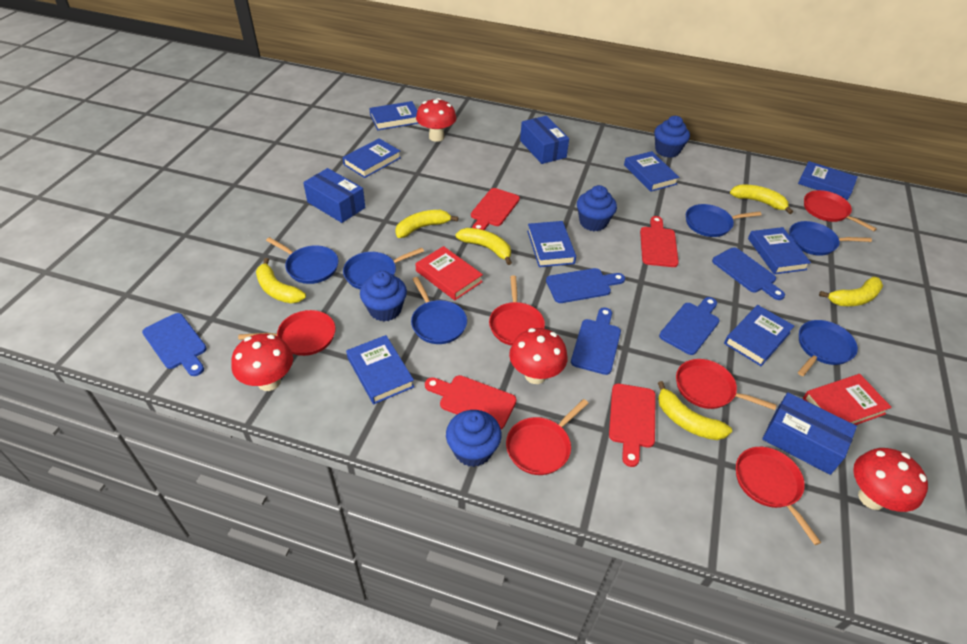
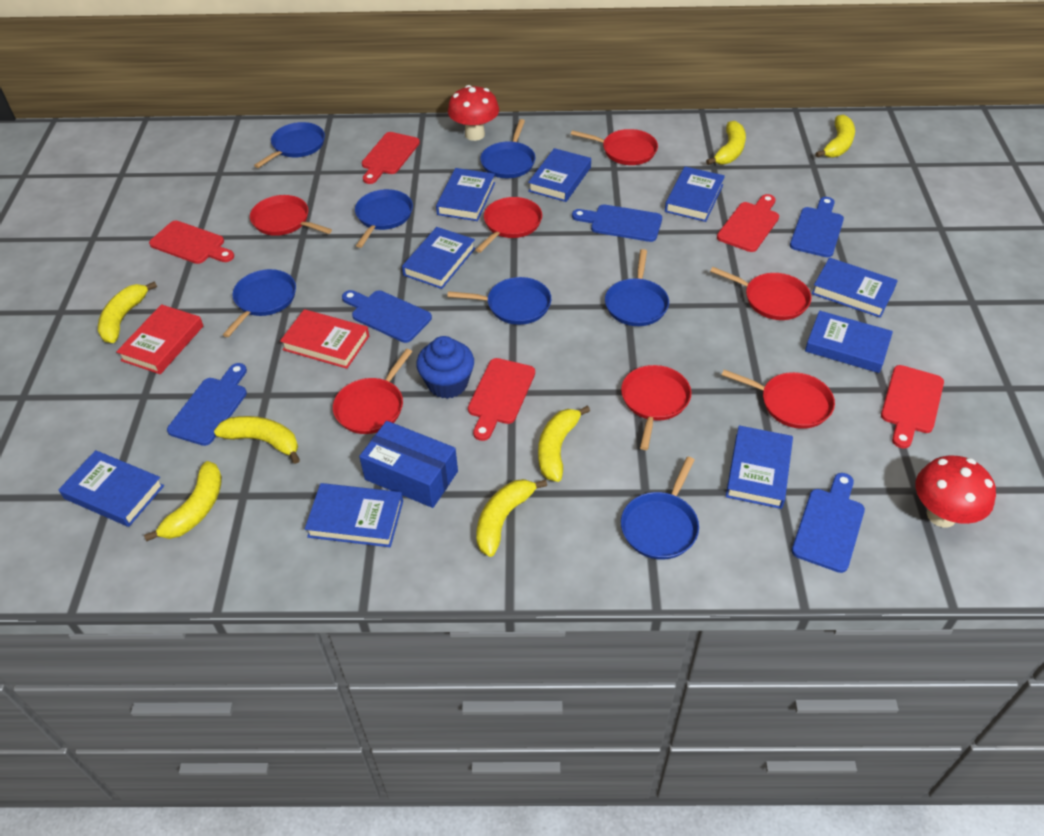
blue book: [342,138,401,178] [346,335,414,404] [369,101,419,130] [527,221,576,267] [624,151,679,192] [724,305,794,366] [748,227,811,274] [798,161,858,200] = 8 -> [59,450,164,527] [305,483,403,547] [402,227,475,289] [436,168,495,221] [528,148,591,202] [665,166,725,222] [726,425,793,509] [805,311,893,373] [811,258,898,318] = 9
blue box: [303,168,365,223] [520,116,569,164] [762,392,857,475] = 3 -> [359,421,458,508] = 1
blue cupcake: [360,271,407,321] [446,410,502,467] [577,185,617,231] [654,116,690,158] = 4 -> [416,336,474,399] = 1
blue pan: [266,237,338,284] [343,248,424,289] [411,277,467,344] [686,204,762,237] [789,221,872,256] [798,320,858,376] = 6 -> [223,269,296,337] [254,122,325,168] [355,189,413,248] [447,277,551,325] [480,119,535,178] [605,249,669,326] [621,457,699,560] = 7
red cutting board: [425,375,517,429] [471,188,520,230] [609,384,656,467] [640,216,679,267] = 4 -> [149,221,234,264] [362,132,420,184] [468,358,535,441] [717,194,779,252] [881,365,944,448] = 5
red mushroom: [231,334,293,391] [416,98,456,142] [509,328,568,384] [853,448,928,512] = 4 -> [448,85,499,141] [915,456,996,527] = 2
red pan: [238,310,336,356] [489,276,545,346] [506,399,588,475] [676,359,776,410] [736,447,821,545] [804,190,877,231] = 6 -> [250,195,332,236] [333,349,412,434] [476,197,542,253] [571,129,658,165] [621,365,691,450] [710,267,811,320] [722,370,835,429] = 7
yellow banana: [256,258,306,303] [395,210,458,238] [456,228,512,265] [658,381,732,440] [730,185,793,214] [819,277,883,306] = 6 -> [98,281,157,343] [144,461,222,541] [214,416,300,464] [476,479,547,557] [538,406,590,482] [706,121,746,165] [815,115,855,158] = 7

